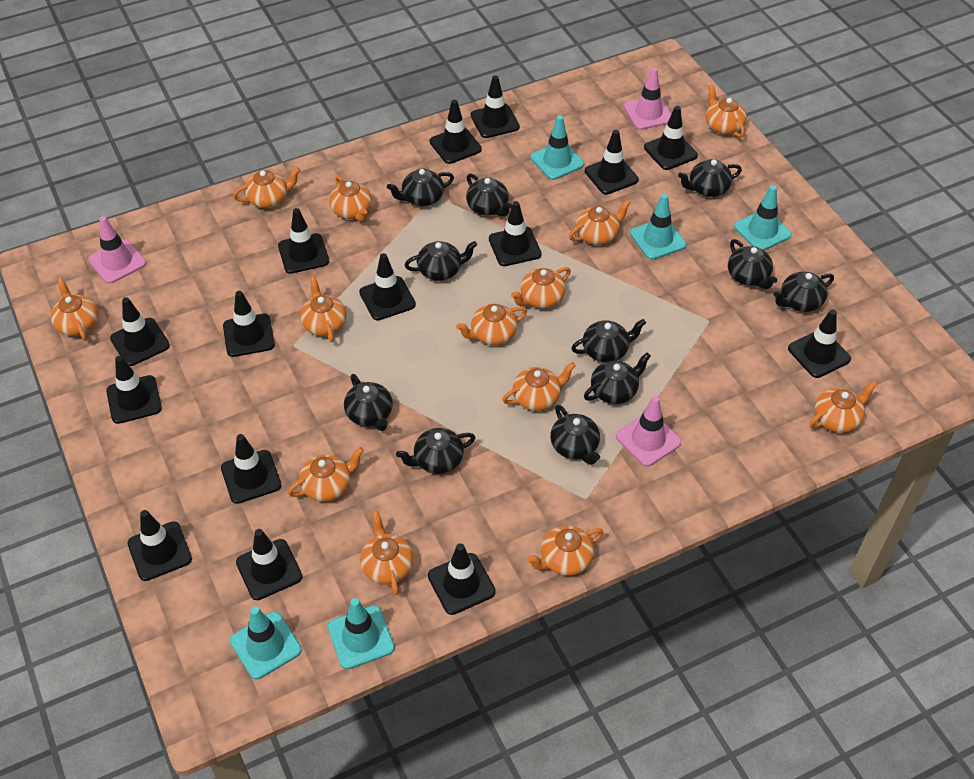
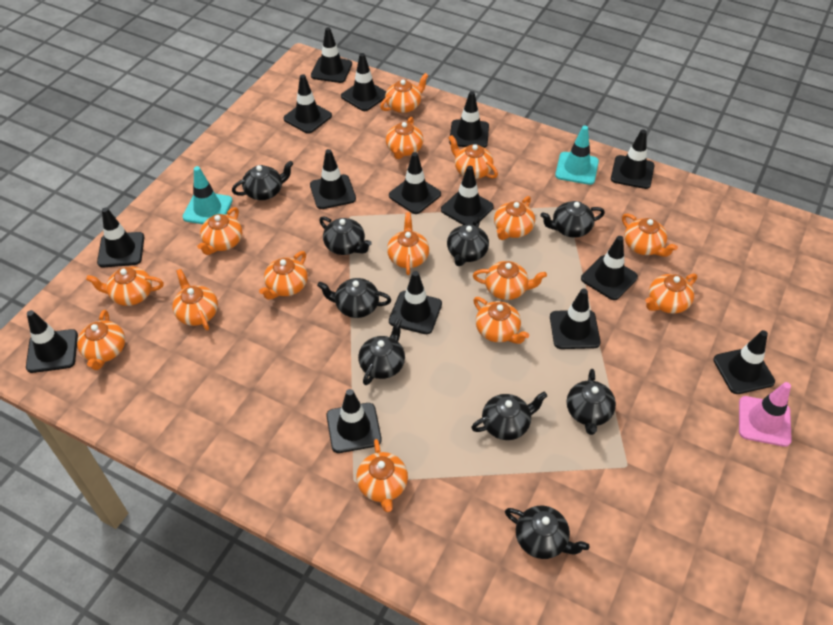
black teapot: [344,374,393,431] [387,169,454,206] [396,428,476,474] [405,241,477,281] [466,174,512,217] [550,405,600,465] [571,319,646,363] [584,352,651,404] [678,159,742,197] [728,239,777,289] [773,272,834,312] = 11 -> [232,160,294,200] [317,278,391,318] [319,216,372,255] [358,318,405,385] [447,217,489,266] [471,392,547,440] [505,506,589,559] [540,201,605,238] [567,369,616,435] = 9
orange teapot: [51,277,99,341] [233,167,300,208] [288,447,364,502] [300,276,347,343] [329,175,372,222] [360,511,414,595] [456,304,527,345] [502,362,576,411] [511,267,571,308] [527,525,604,576] [569,199,631,245] [706,84,747,137] [810,381,878,433] = 13 -> [77,310,125,370] [86,266,164,306] [172,269,218,331] [197,207,242,255] [259,251,308,300] [356,439,408,512] [380,73,429,113] [386,117,424,159] [387,212,429,275] [448,135,498,179] [473,261,547,300] [473,297,529,344] [494,196,535,240] [622,213,678,257] [645,274,697,314] = 15
pink traffic cone: [88,216,146,284] [616,396,681,467] [624,67,671,130] = 3 -> [739,382,792,447] = 1
turquoise traffic cone: [230,606,302,679] [328,598,395,669] [531,115,584,180] [630,194,686,260] [734,185,792,250] = 5 -> [183,166,233,224] [555,126,599,185] = 2

